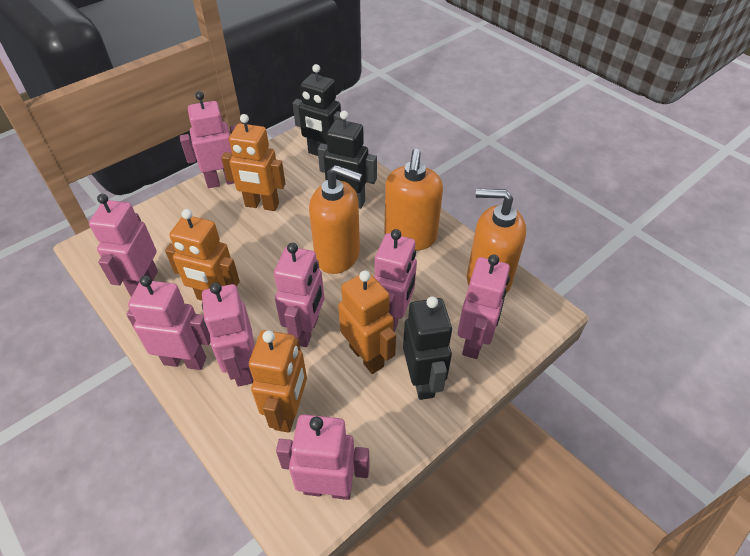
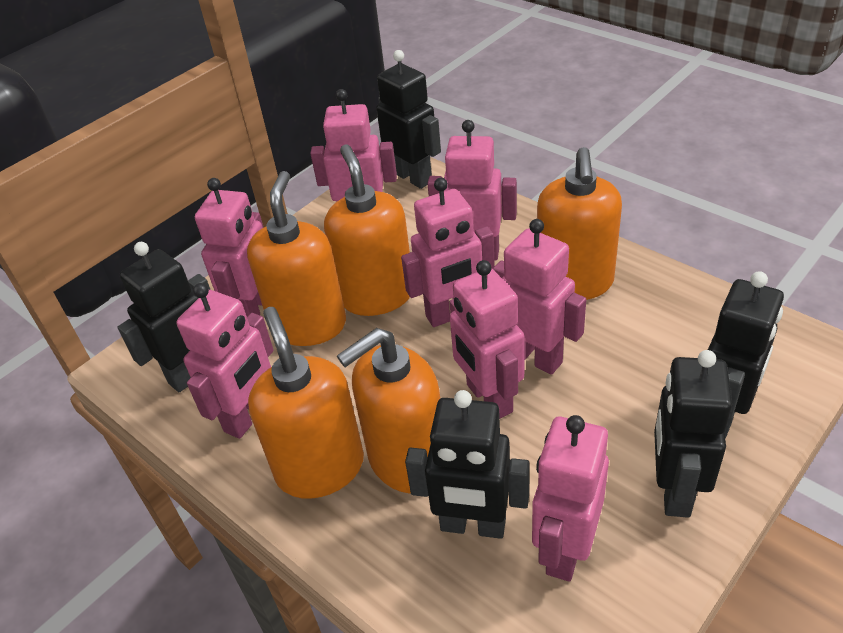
black robot: [293,64,343,156] [318,111,377,209] [403,296,453,400] = 3 -> [117,242,211,392] [376,50,441,189] [405,390,530,539] [654,350,732,518] [708,271,784,438] = 5
orange robot: [165,209,240,300] [221,114,286,211] [249,330,307,433] [338,270,396,374] = 4 -> none = 0
orange soap dispenser: [309,165,362,274] [384,149,443,251] [467,189,526,294] = 3 -> [247,171,346,346] [248,307,364,499] [324,145,410,316] [337,328,440,493] [537,147,622,300] = 5

